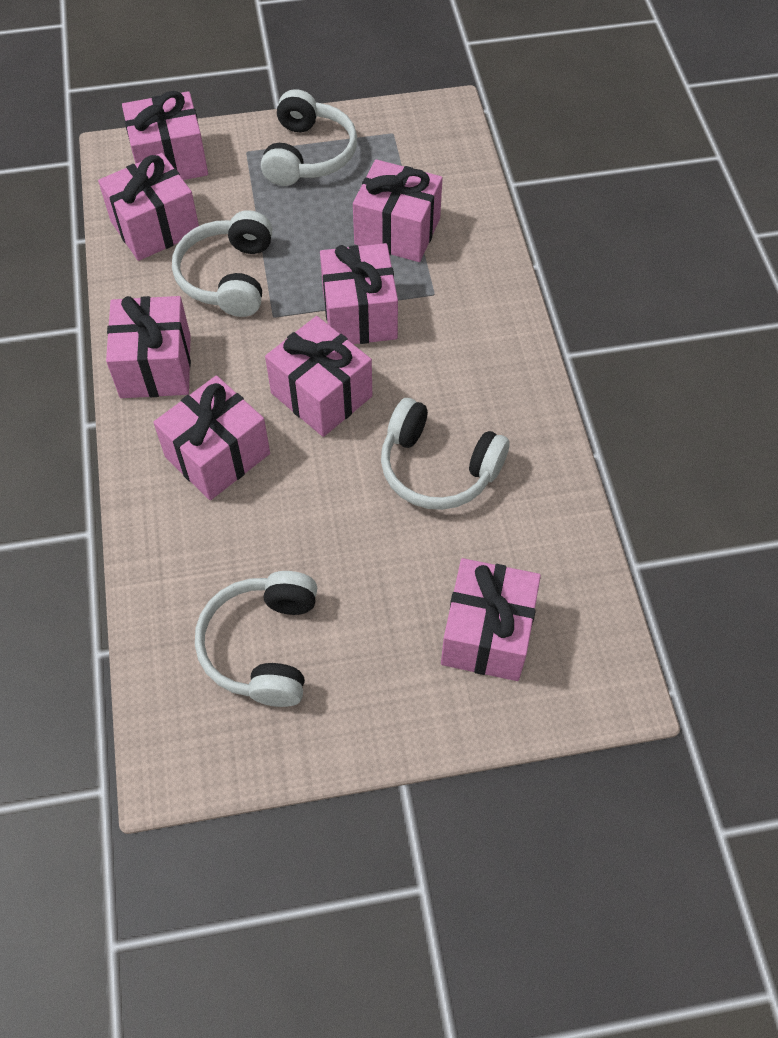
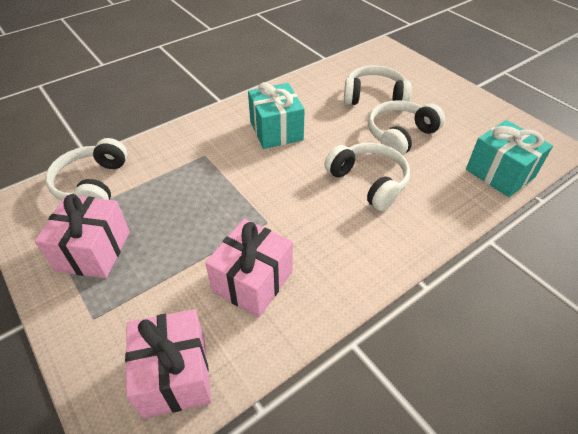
pink gift: [98,153,199,261] [106,296,191,398] [122,91,208,180] [153,376,270,500] [265,316,372,437] [320,243,398,344] [353,159,442,262] [441,558,541,681] = 8 -> [35,194,130,278] [125,309,211,419] [205,219,293,318] = 3
turquoise gift: none = 0 -> [248,82,305,149] [466,120,553,197] = 2

